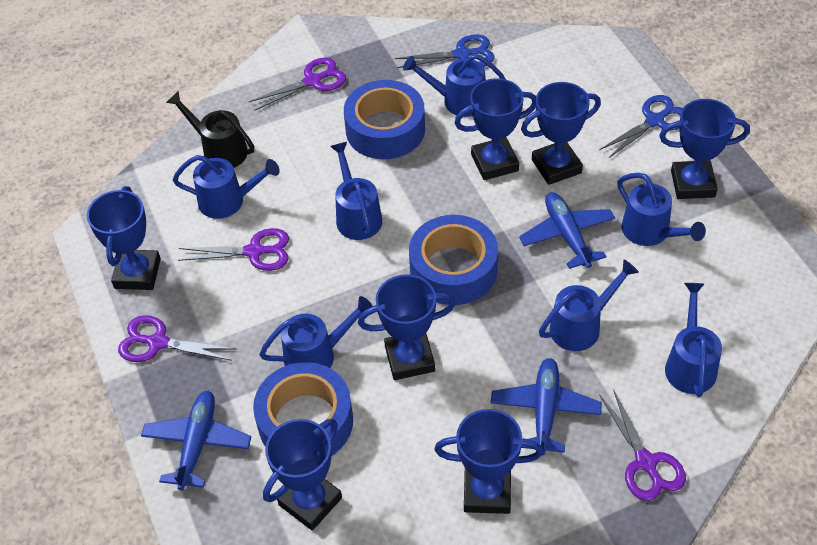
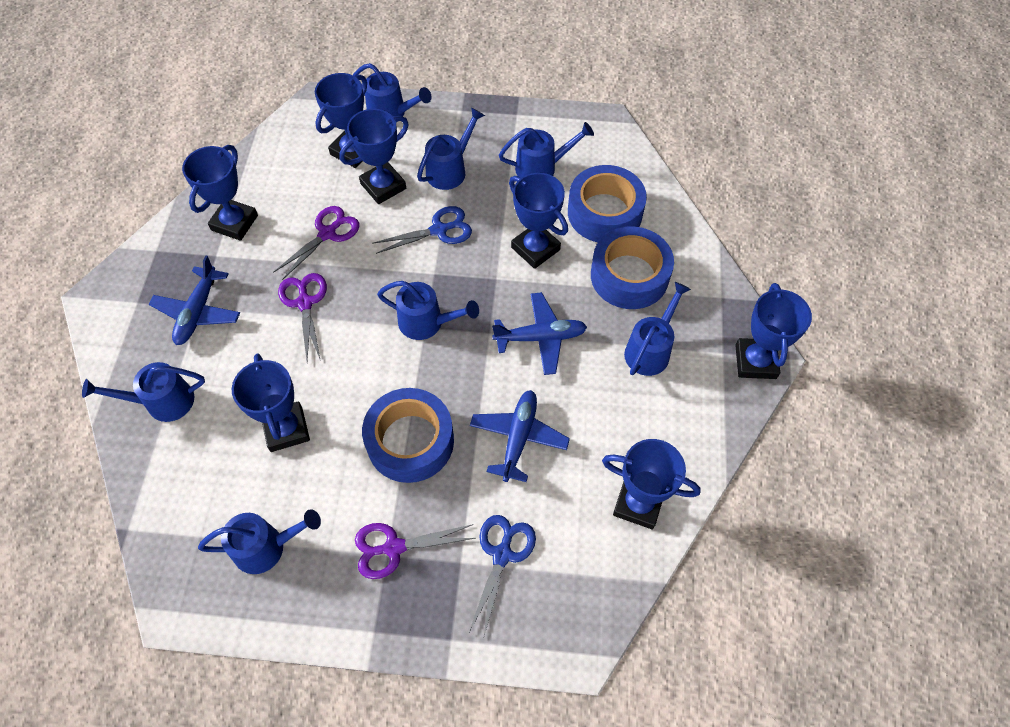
black watering can: [166,91,254,168] = 1 -> none = 0
purple scissors: [118,315,236,362] [178,228,289,271] [249,58,346,111] [599,389,686,501] = 4 -> [273,206,359,280] [278,273,327,361] [355,523,475,579] = 3

